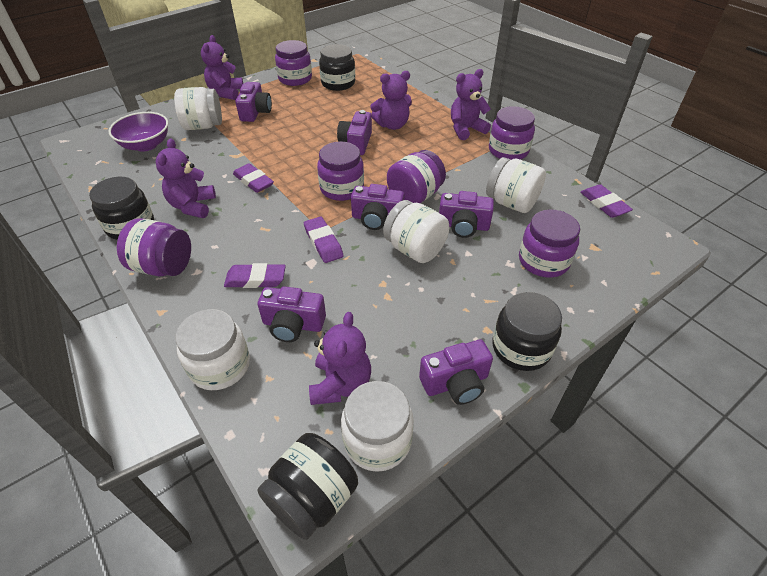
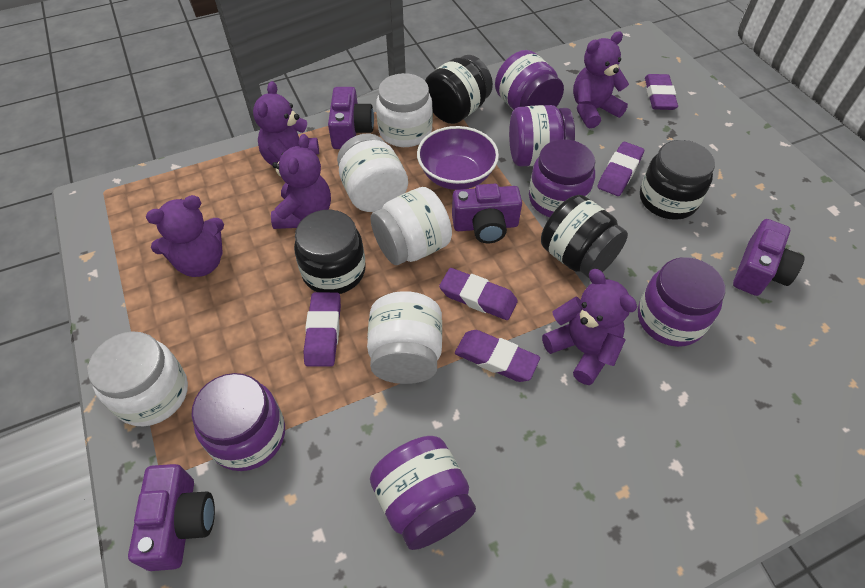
purple camera: [236,82,272,122] [257,286,326,342] [337,110,372,155] [351,184,404,230] [419,340,493,405] [439,191,494,238] = 6 -> [128,464,215,571] [328,87,374,149] [452,184,522,243] [733,219,805,296] = 4
purple eraser: [224,263,286,288] [233,163,274,193] [304,216,343,263] [580,184,633,218] = 4 -> [303,292,341,367] [439,268,518,320] [455,330,540,382] [597,142,644,196] [645,74,678,110] = 5

